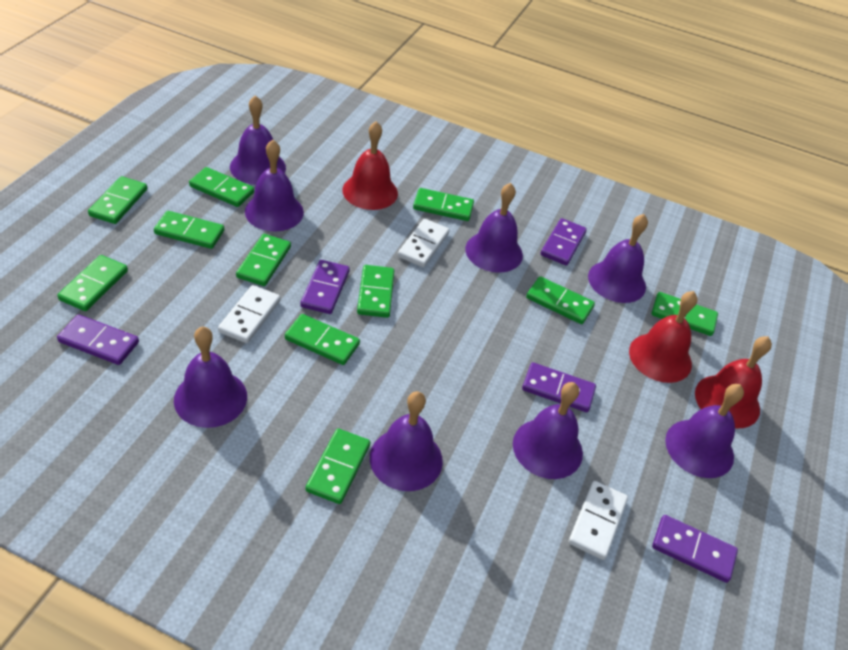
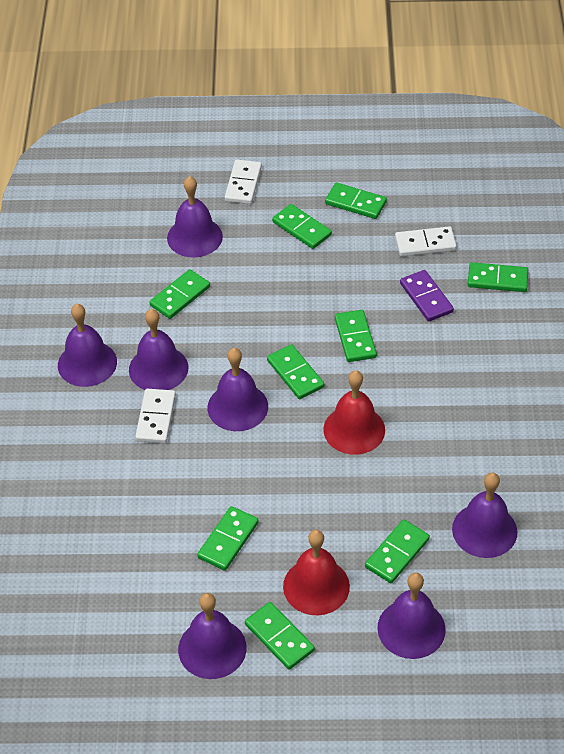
green domino: [57,255,128,311] [88,176,147,224] [154,211,224,249] [189,167,254,207] [236,234,291,286] [285,314,360,365] [306,429,370,504] [357,265,395,318] [413,188,474,221] [526,276,595,324] [652,292,718,336] = 11 -> [149,269,210,319] [197,506,259,571] [245,602,315,670] [267,344,324,399] [272,204,332,249] [325,183,387,219] [335,310,377,362] [365,519,430,583] [468,262,528,292] = 9
purple bell: [174,327,247,428] [230,95,286,185] [245,140,304,232] [370,391,443,491] [465,183,523,273] [513,382,583,479] [588,214,648,303] [665,384,744,478] = 8 -> [58,304,117,387] [129,309,188,390] [167,176,223,258] [178,593,247,679] [208,348,268,431] [377,573,446,659] [452,473,517,558] = 7
purple domino: [57,314,139,365] [300,260,350,314] [522,362,596,412] [541,218,587,266] [652,515,738,583] = 5 -> [400,270,454,321] = 1
red bell: [342,121,398,210] [629,291,698,383] [695,336,772,428] = 3 -> [283,530,350,615] [324,370,385,455] = 2

